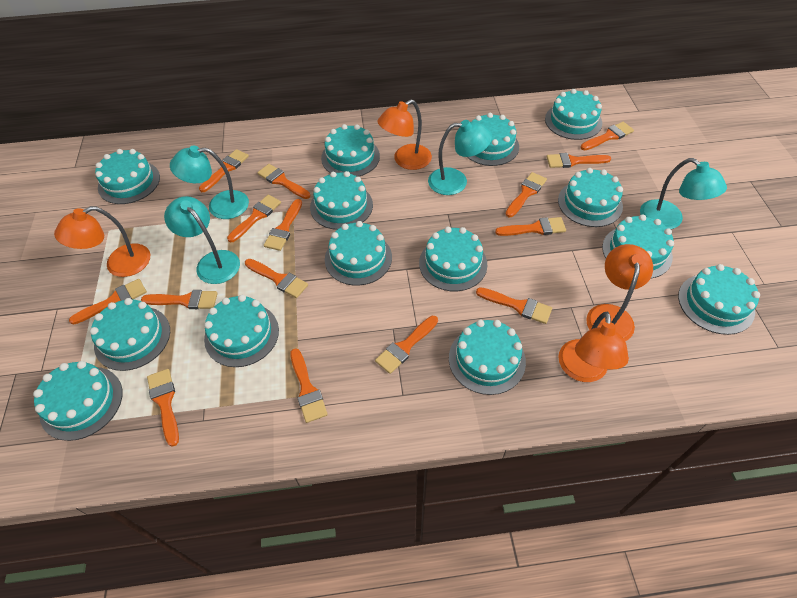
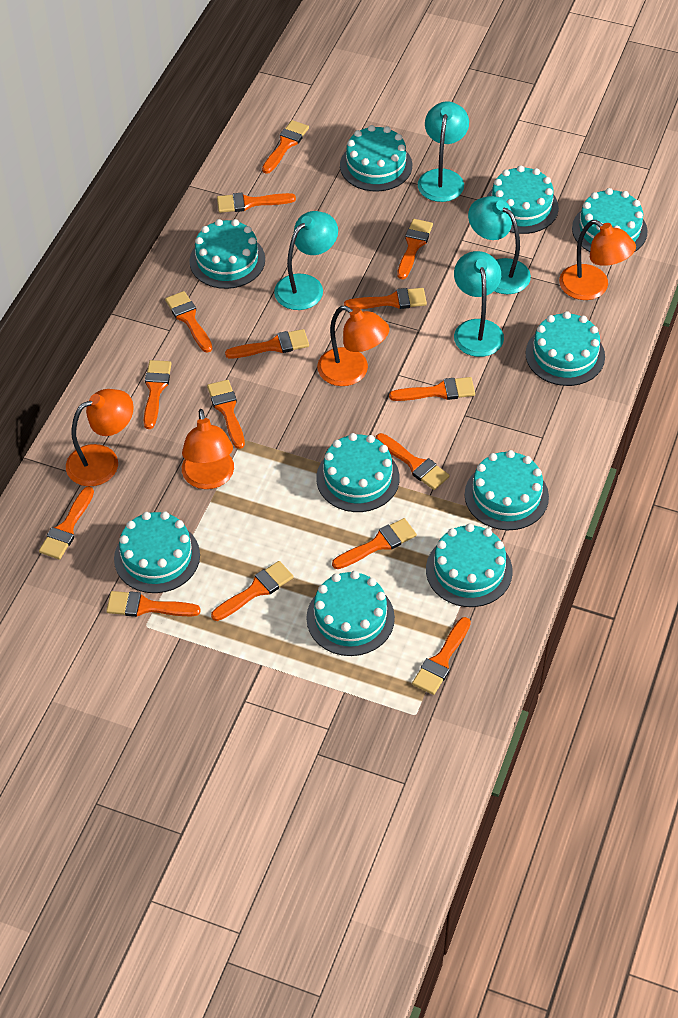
turquoise cake: [33,361,122,441] [90,298,170,371] [95,149,160,204] [204,295,279,367] [310,171,373,230] [321,124,380,177] [325,221,392,285] [419,227,487,291] [449,319,526,395] [467,113,519,166] [545,89,602,140] [558,168,623,227] [602,214,674,279] [678,264,760,335] = 14 -> [114,511,200,593] [189,219,265,289] [306,571,395,656] [316,433,400,512] [340,125,412,191] [426,524,513,607] [465,450,549,530] [486,165,559,234] [525,311,605,386] [572,188,648,252] = 10

